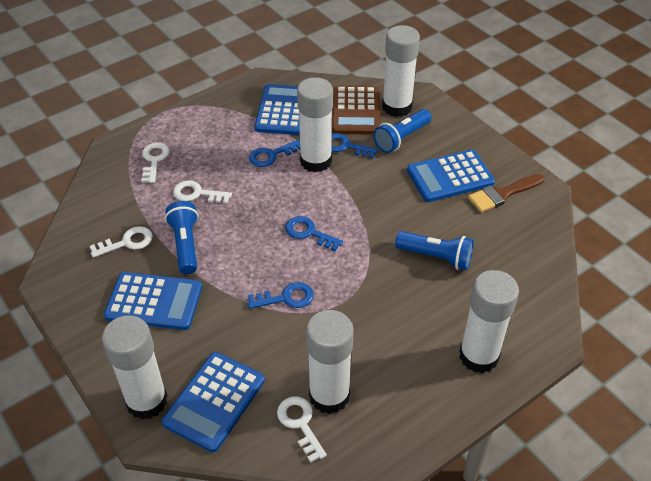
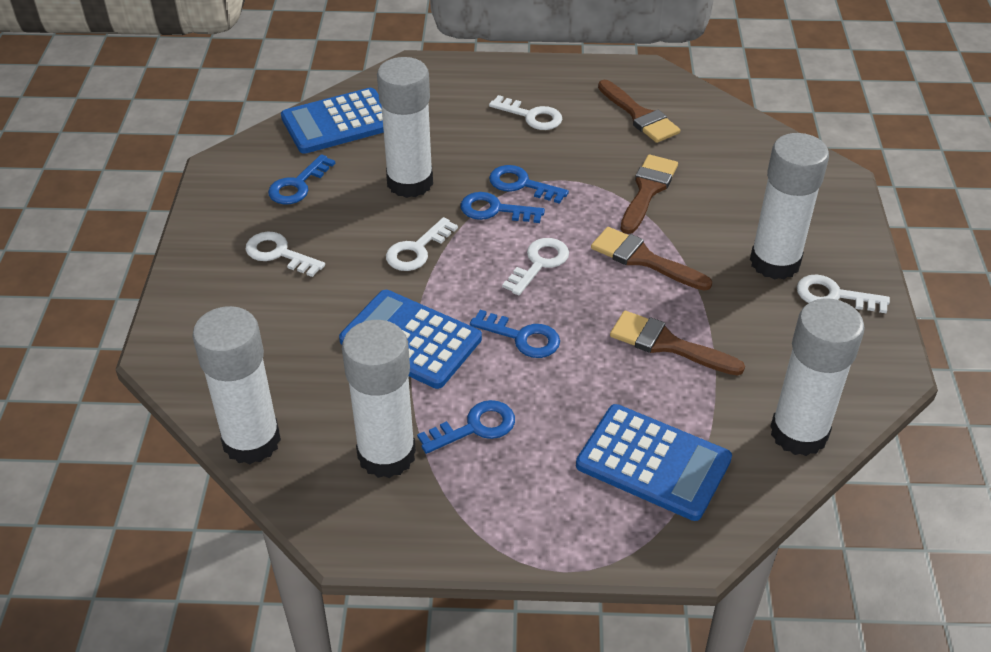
blue calculator: [104,272,202,330] [162,352,265,452] [255,84,300,135] [407,150,495,202] = 4 -> [281,88,384,154] [339,290,482,389] [576,404,732,521] = 3
blue flashlight: [165,201,198,274] [373,109,432,153] [395,231,474,270] = 3 -> none = 0
blue key: [248,282,314,309] [249,140,300,167] [285,216,343,251] [331,133,378,158] = 4 -> [268,154,335,204] [417,400,515,454] [461,192,545,223] [470,310,560,358] [489,165,569,204] = 5
brown brush: [468,174,545,212] = 1 -> [591,227,712,291] [598,80,680,143] [610,311,745,376] [620,155,678,234] = 4
brown calculator: [332,85,380,135] = 1 -> none = 0
white key: [90,226,153,258] [141,143,170,183] [173,180,232,204] [277,397,327,463] = 4 -> [245,232,325,277] [386,217,458,271] [489,95,562,130] [502,238,569,295] [797,275,890,313] = 5

